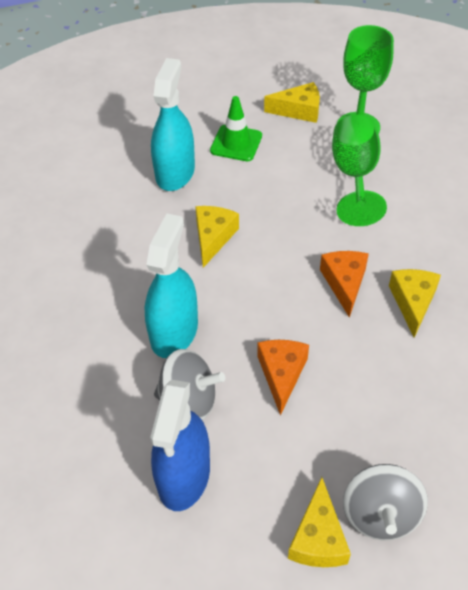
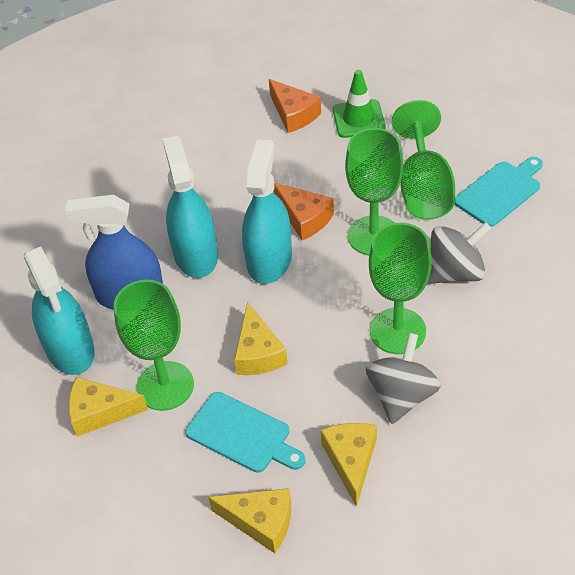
green goblet: [332,115,387,226] [337,25,394,134] = 2 -> [114,280,194,411] [345,128,403,256] [369,223,432,354] [392,100,455,220] = 4
turquoise cutting board: none = 0 -> [186,392,306,473] [455,157,543,227] = 2
turquoise spray bottle: [145,213,198,358] [151,58,195,191] = 2 -> [23,246,95,375] [163,136,218,278] [242,139,292,284] = 3

